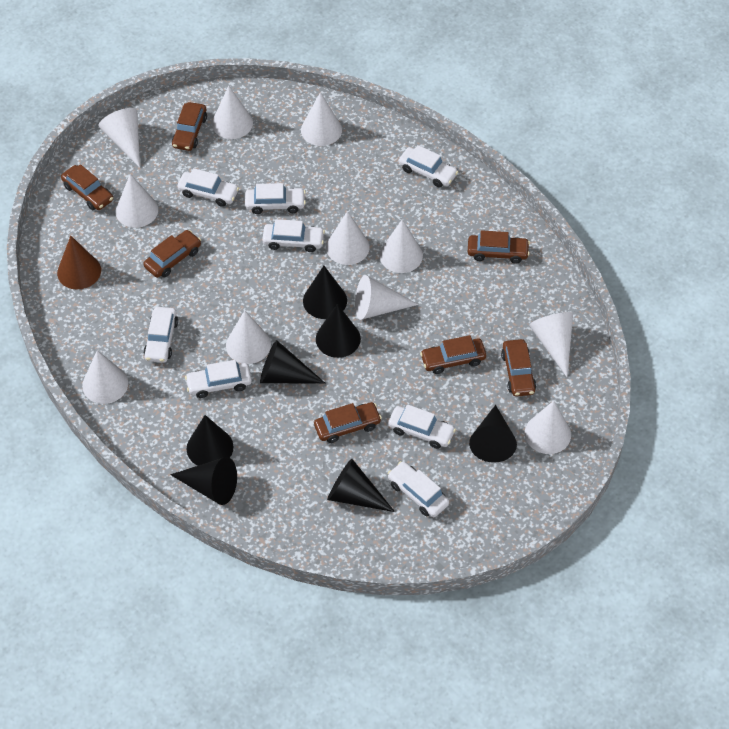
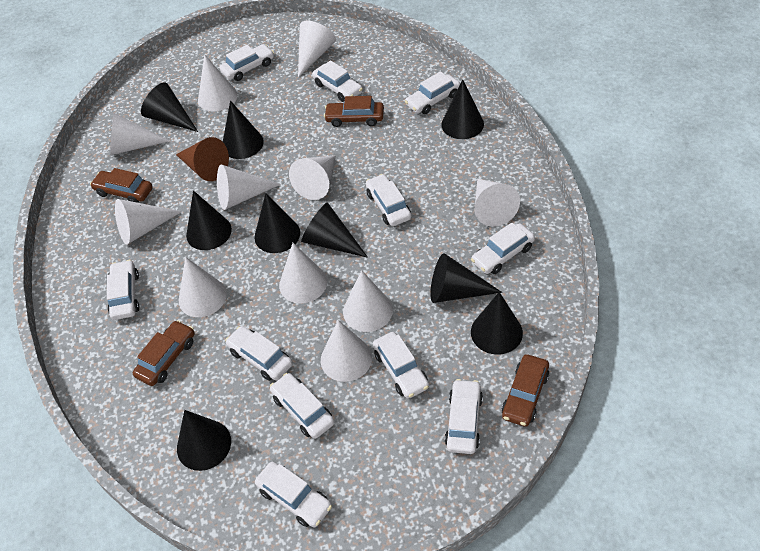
black cone: [170,457,237,505] [186,415,233,466] [260,340,326,384] [303,266,347,319] [316,304,361,358] [327,459,395,512] [469,405,517,463] = 7 -> [141,82,198,132] [177,410,231,471] [186,190,232,250] [223,101,264,159] [254,193,300,253] [301,203,368,258] [430,253,502,303] [441,80,484,139] [471,292,523,354] = 9
brown car: [61,164,113,210] [143,230,201,278] [172,102,207,151] [314,402,382,443] [420,335,486,374] [468,230,530,264] [501,339,536,397] = 7 -> [90,168,153,203] [133,320,194,386] [324,96,384,127] [502,354,549,427] = 4
white car: [144,307,178,363] [177,168,239,207] [185,360,252,398] [245,183,306,214] [262,219,325,252] [388,404,456,449] [388,461,449,517] [399,145,458,188] = 8 -> [107,260,139,320] [220,44,274,81] [225,326,293,381] [255,462,332,527] [270,373,334,439] [312,60,363,102] [366,174,411,226] [373,332,429,399] [405,71,460,114] [445,379,483,454] [471,222,535,274] = 11

